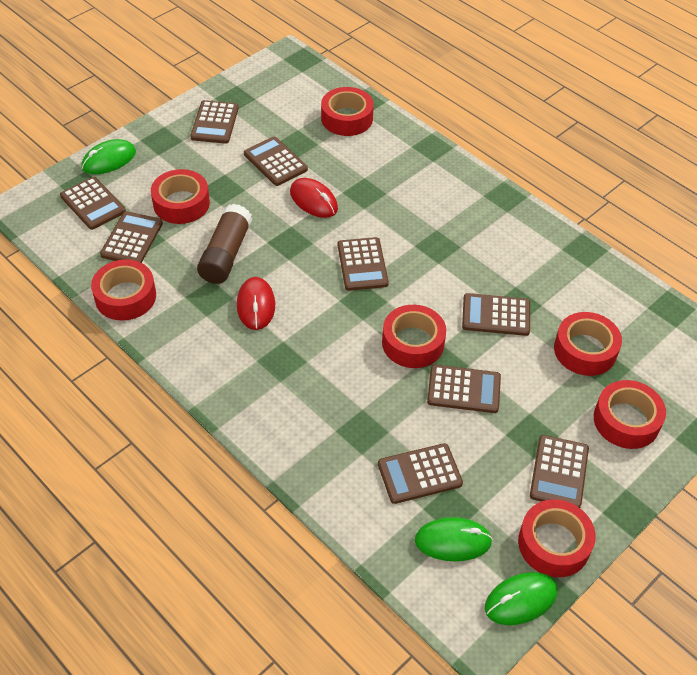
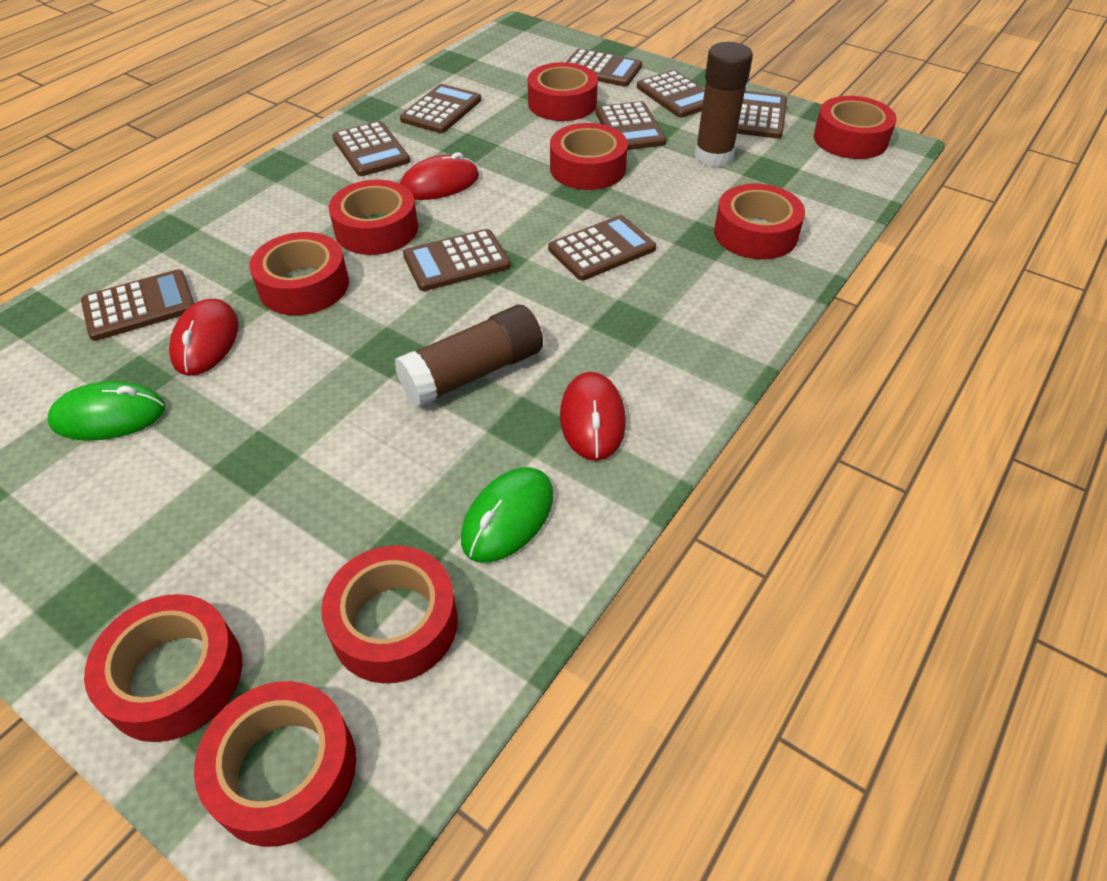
brown glue stick: [197,204,252,284] = 1 -> [395,305,543,407] [694,42,753,167] = 2
green mouse: [81,139,136,174] [415,517,492,561] [485,572,558,625] = 3 -> [48,381,165,441] [461,467,554,563] = 2
red mouse: [237,277,275,330] [290,178,338,218] = 2 -> [169,299,238,376] [400,152,479,200] [560,372,626,461] = 3
red tape: [91,260,156,320] [151,169,210,224] [321,87,374,136] [382,305,446,368] [518,499,595,577] [554,312,622,376] [594,380,666,449] = 7 -> [84,594,242,742] [194,681,356,847] [249,232,349,315] [321,545,458,683] [329,180,418,255] [528,62,598,121] [550,123,628,190] [714,183,805,259] [814,96,897,159] = 9

